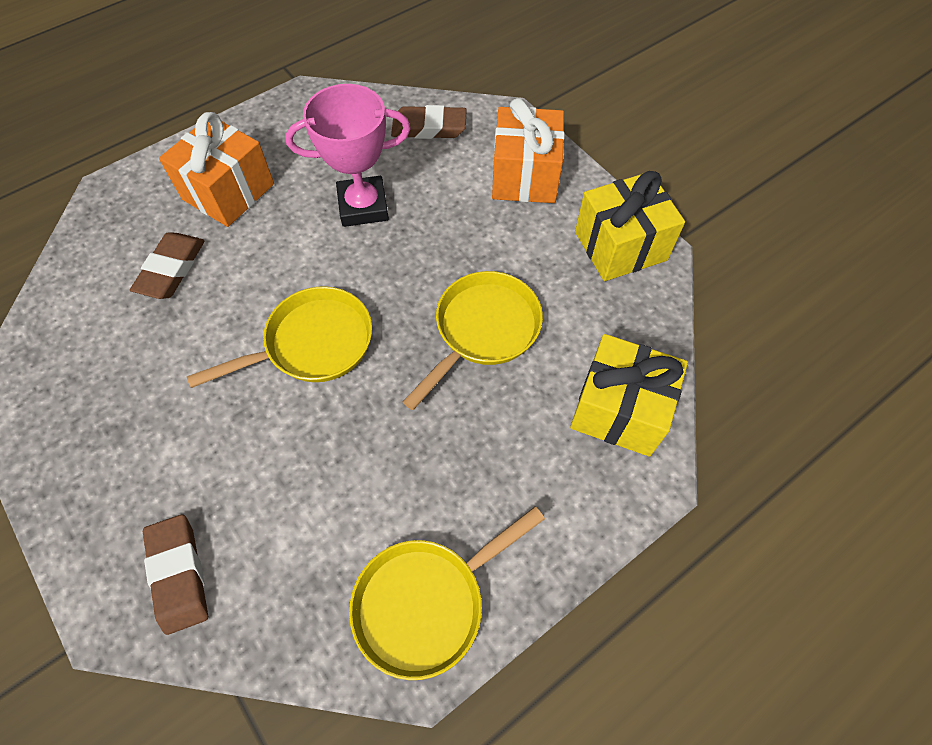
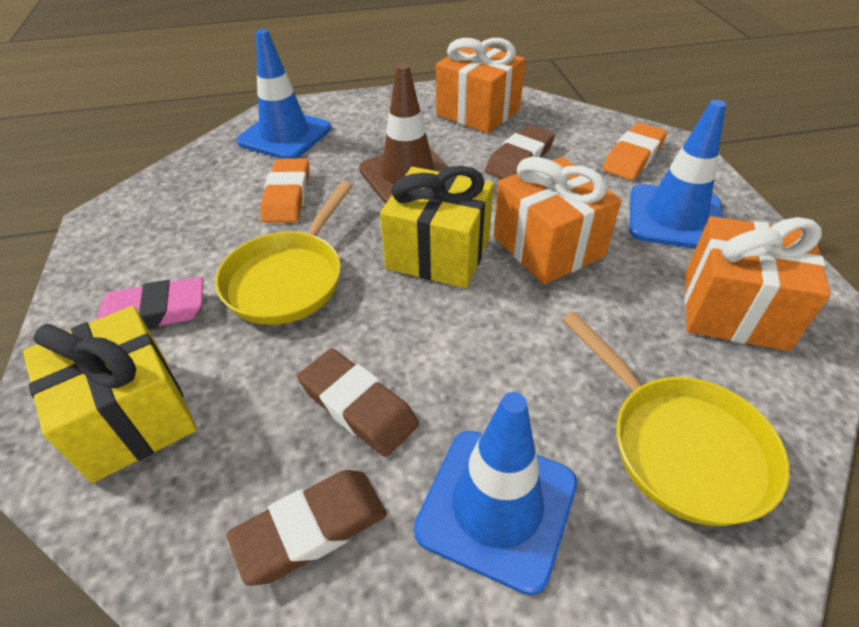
blue traffic cone: none = 0 -> [237,29,331,159] [414,392,577,595] [629,100,726,249] = 3
brown traffic cone: none = 0 -> [359,64,449,204] = 1
orange eraser: none = 0 -> [260,158,309,223] [602,122,667,180] = 2
orange gift: [159,112,274,227] [492,98,565,203] = 2 -> [436,38,525,134] [494,157,622,284] [685,216,831,351] = 3
pink eraser: none = 0 -> [97,277,203,330] = 1
pink trophy: [285,84,411,227] = 1 -> none = 0
yellow pan: [187,286,372,388] [349,506,545,680] [403,271,543,410] = 3 -> [215,181,353,325] [562,312,790,526] = 2

